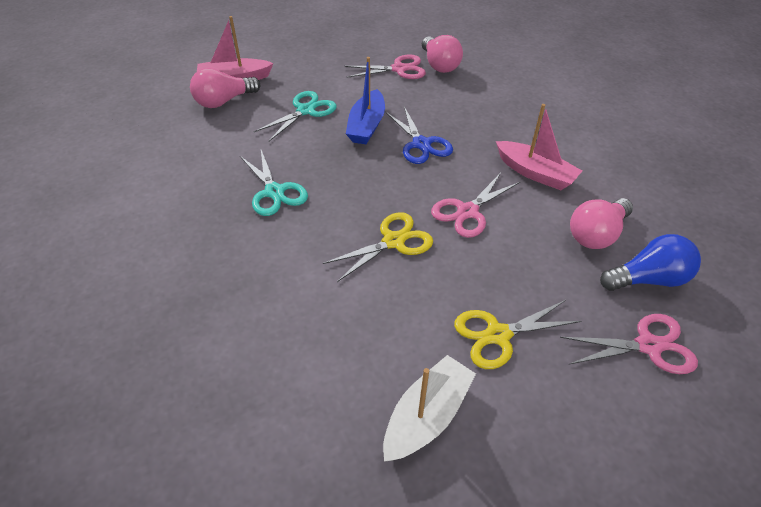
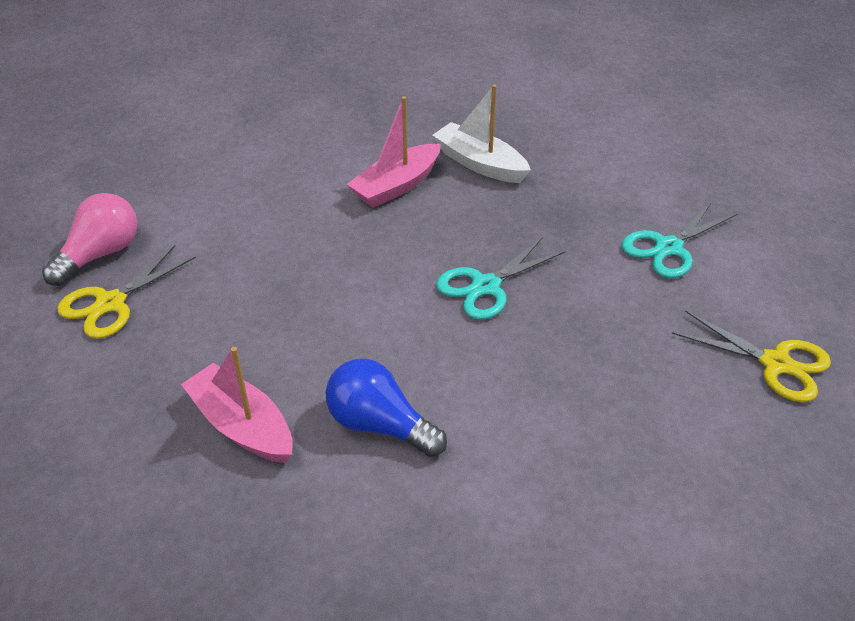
blue boat: [346,57,385,144] = 1 -> none = 0
blue scissors: [386,107,453,164] = 1 -> none = 0
pink light bulb: [190,68,260,108] [422,35,463,73] [570,198,633,249] = 3 -> [42,193,137,286] = 1
pink scissors: [344,54,426,79] [431,173,520,238] [560,314,698,374] = 3 -> none = 0

